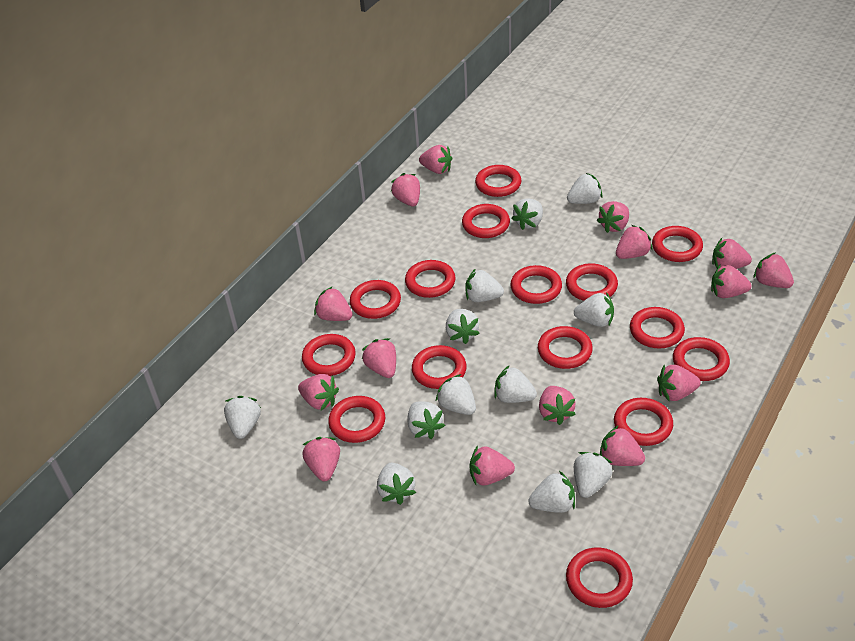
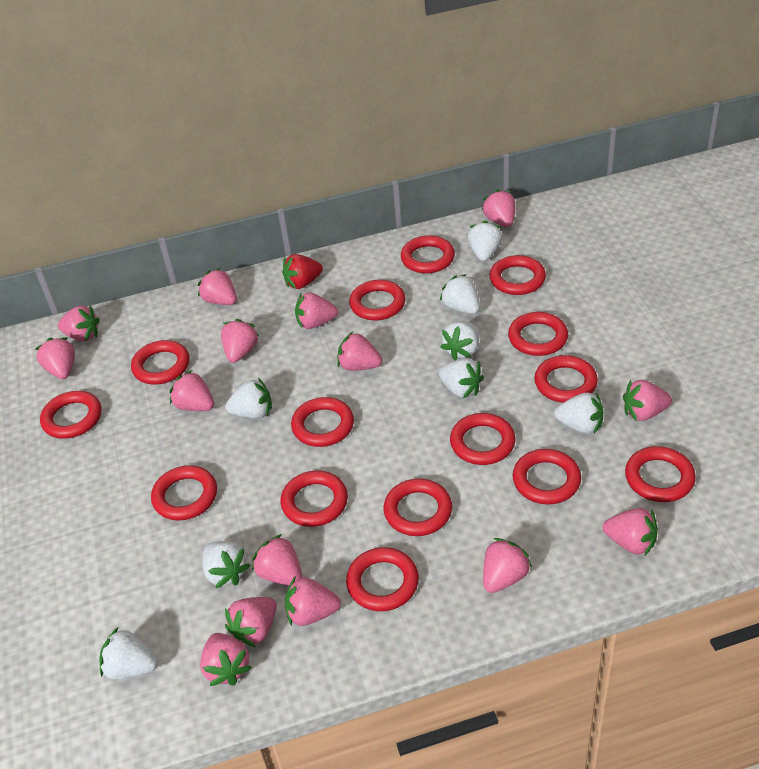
red strawberry: none = 0 -> [282,254,323,289] = 1
white strawberry: [224,396,261,439] [377,463,416,505] [408,401,445,439] [436,374,476,415] [446,309,480,344] [465,268,504,302] [494,365,537,403] [511,198,543,230] [528,471,575,513] [567,173,602,204] [574,292,614,327] [574,452,613,498] = 12 -> [99,627,158,679] [202,541,251,588] [225,378,272,419] [438,358,484,398] [440,274,480,314] [441,321,479,360] [468,221,502,261] [554,392,603,434] = 8

